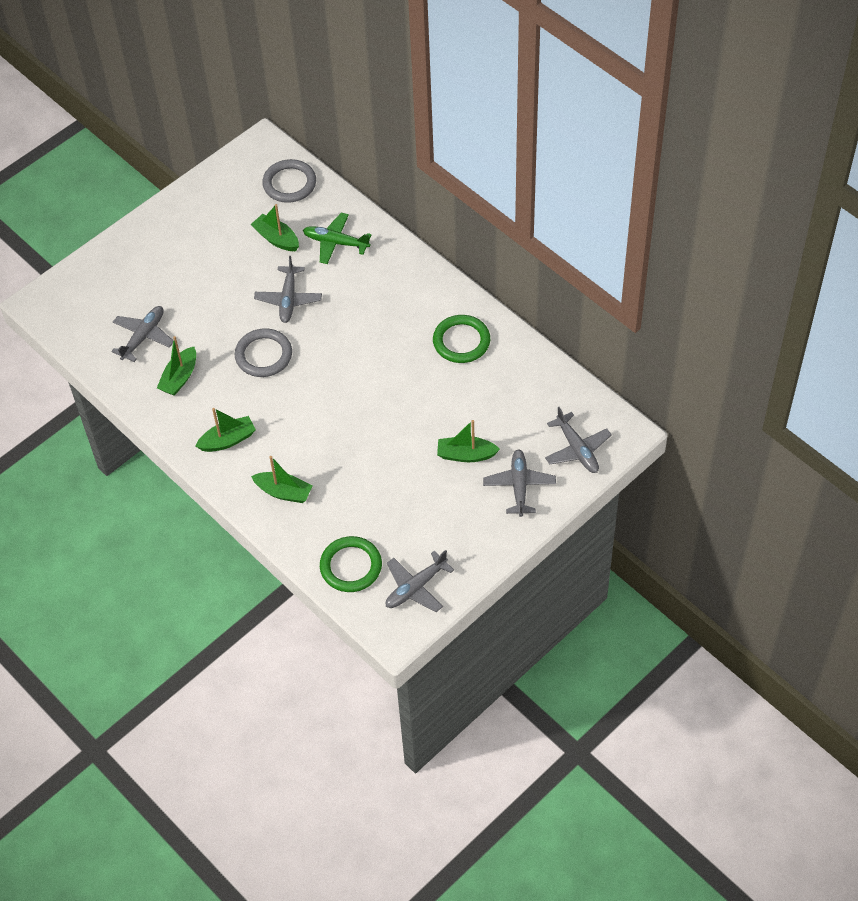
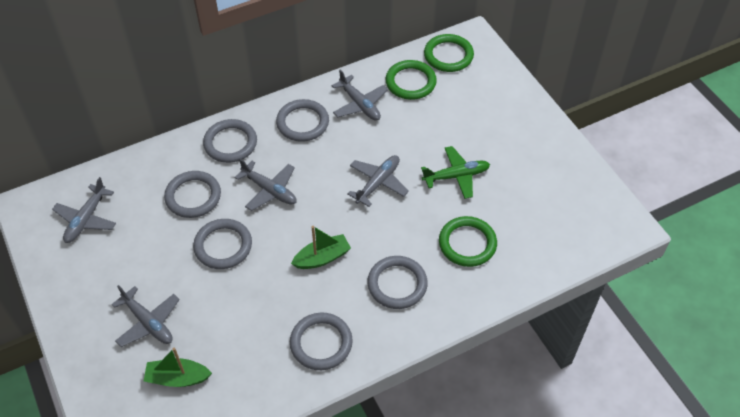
green boat: [157,336,196,396] [195,408,256,452] [251,204,299,251] [251,456,313,503] [437,420,500,462] = 5 -> [144,348,212,387] [291,226,351,269] = 2
green ring: [320,536,382,592] [433,315,490,363] = 2 -> [385,60,437,100] [424,34,474,72] [439,216,497,267] = 3
grey ring: [235,328,292,377] [262,159,316,203] = 2 -> [164,171,221,218] [193,219,252,269] [203,119,257,163] [276,99,329,142] [290,313,353,370] [367,256,428,309] = 6

